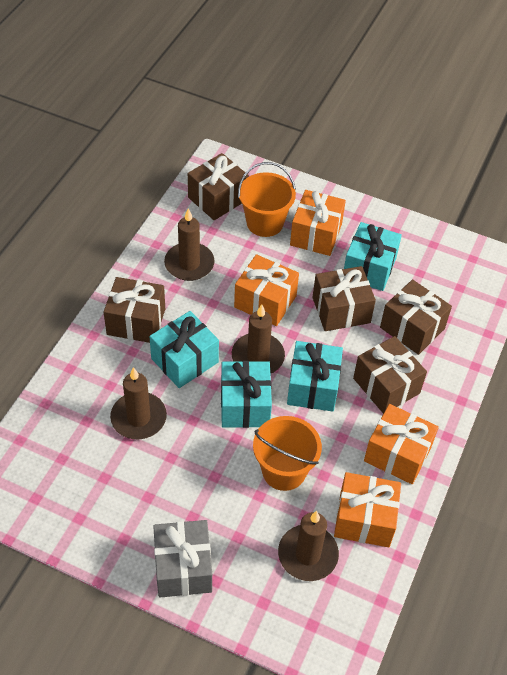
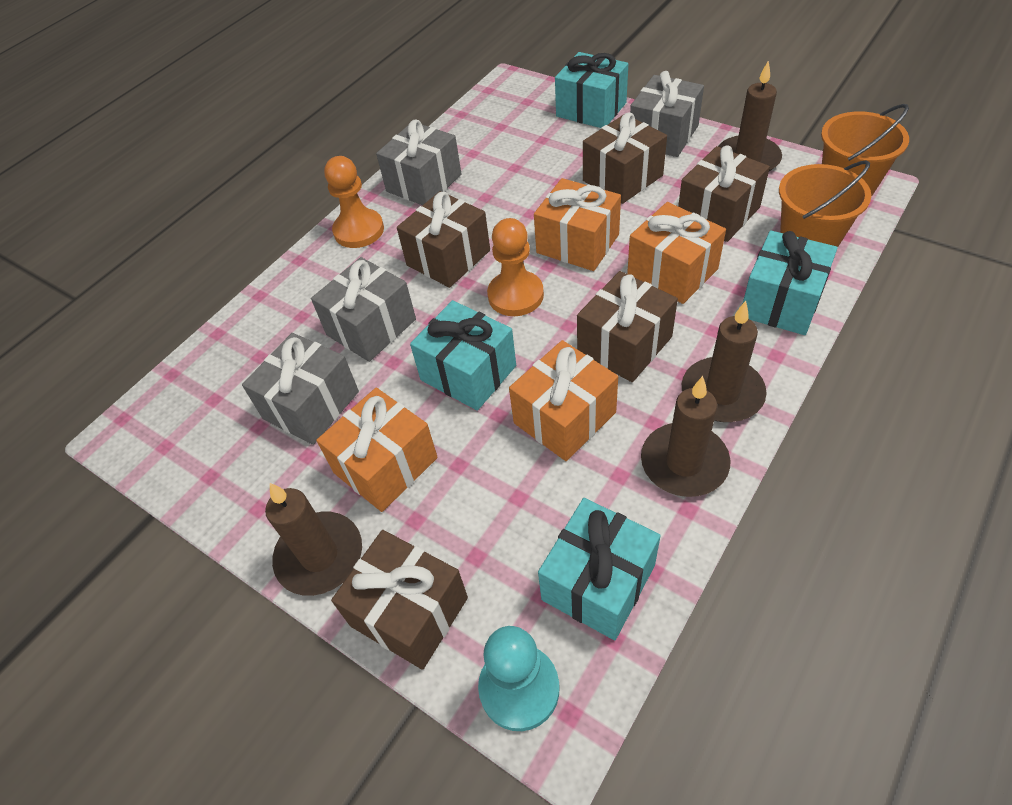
grey gift: [153,520,212,598] = 1 -> [242,333,359,445] [311,257,416,362] [376,119,461,205] [630,71,704,157] = 4
orange pawn: none = 0 -> [324,156,384,248] [487,218,544,316] = 2
turquoise pawn: none = 0 -> [478,626,559,731] = 1

